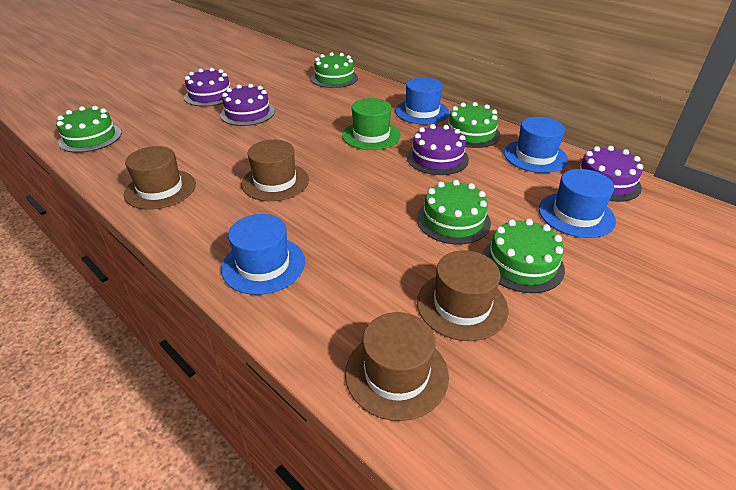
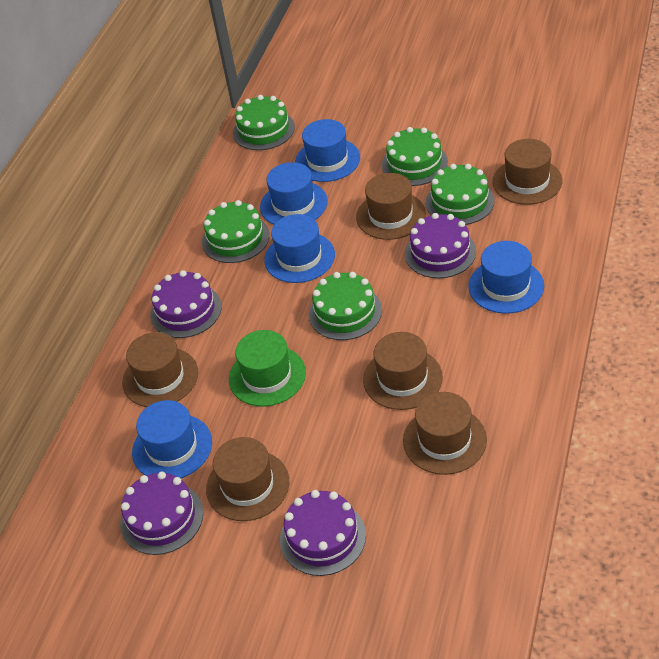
blue hat: [221,214,305,295] [395,77,449,124] [504,117,568,173] [539,169,616,238] = 4 -> [132,400,212,479] [260,162,328,225] [264,214,335,283] [295,119,360,182] [468,241,544,314] = 5
brown hat: [124,146,196,210] [241,140,309,201] [345,312,449,421] [417,250,508,341] = 4 -> [122,332,198,407] [206,437,290,521] [356,173,426,240] [363,332,443,410] [403,392,487,475] [493,139,563,205] = 6

